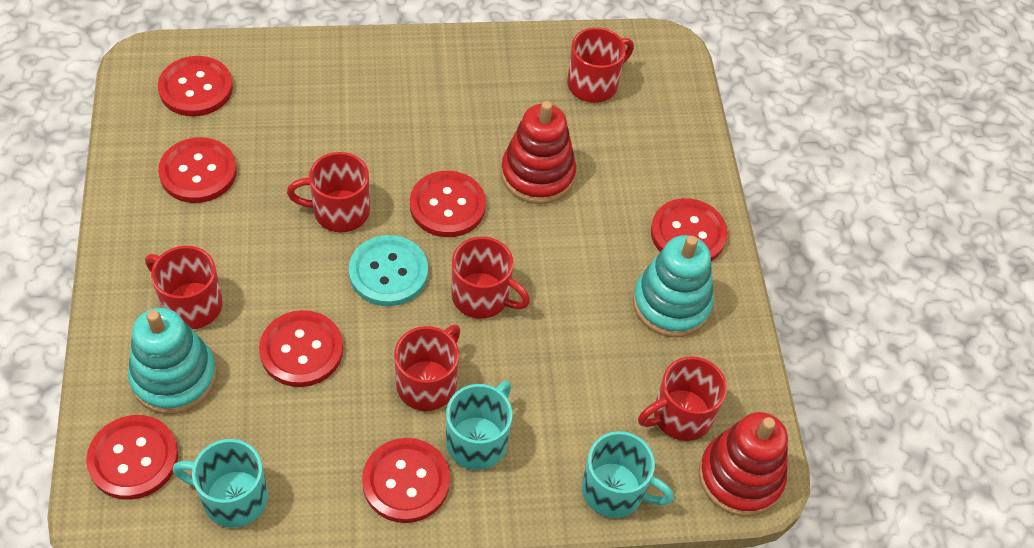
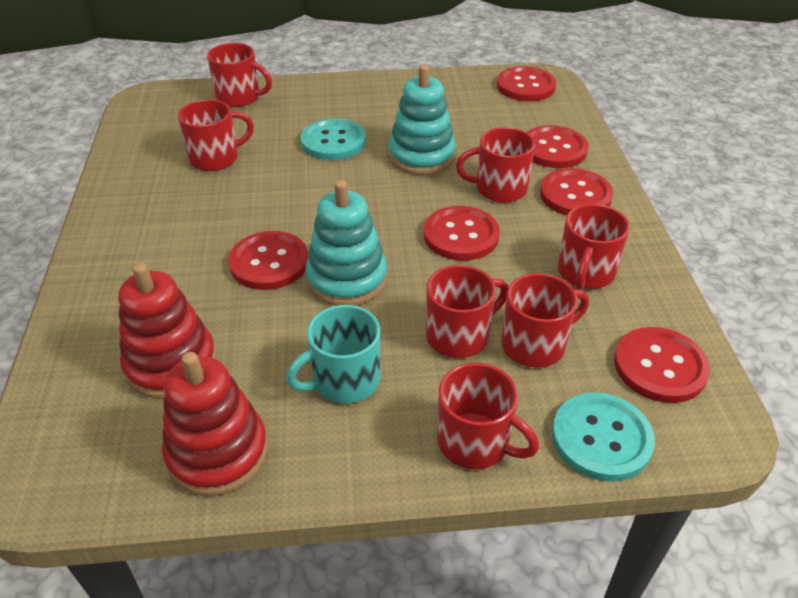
red button: [86,415,178,500] [158,56,233,116] [158,137,237,203] [259,310,343,387] [362,438,450,523] [410,171,486,237] [651,198,728,261] = 7 -> [228,231,308,290] [424,206,500,261] [497,66,557,101] [526,125,589,168] [540,168,613,215] [614,327,710,403] = 6
red mug: [145,246,223,329] [287,152,370,232] [394,324,460,411] [452,237,530,319] [567,27,634,103] [638,356,727,441] = 6 -> [178,100,254,171] [207,43,272,107] [426,265,508,358] [437,363,539,469] [456,127,535,203] [501,273,589,368] [557,204,630,290] = 7
turquoise button: [349,235,428,306] = 1 -> [301,118,366,160] [552,393,655,482] = 2
turquoise mug: [173,439,268,528] [446,380,512,470] [582,431,674,518] = 3 -> [286,305,381,403] = 1

